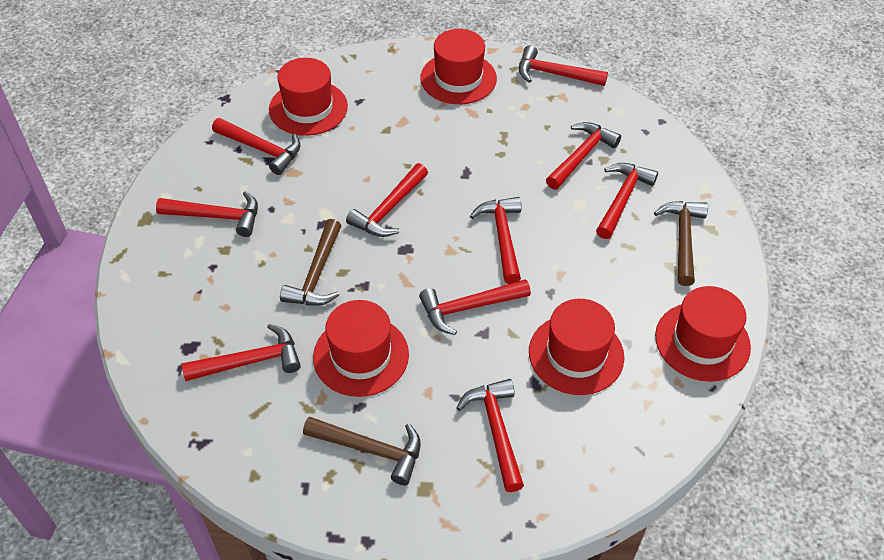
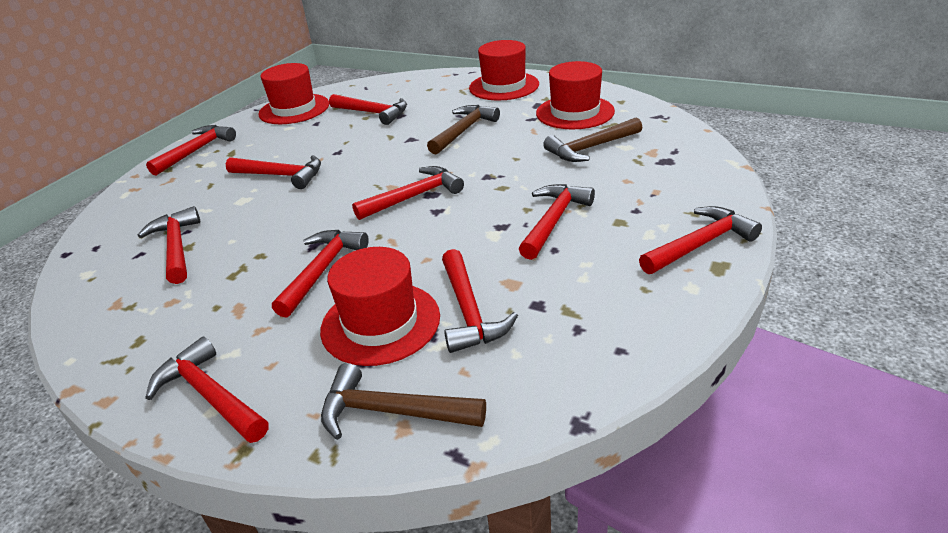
red hat: [269,58,348,136] [313,300,409,397] [420,29,497,104] [529,299,624,395] [655,286,751,382] = 5 -> [258,63,329,124] [320,247,440,366] [469,40,539,100] [536,61,615,129] = 4

